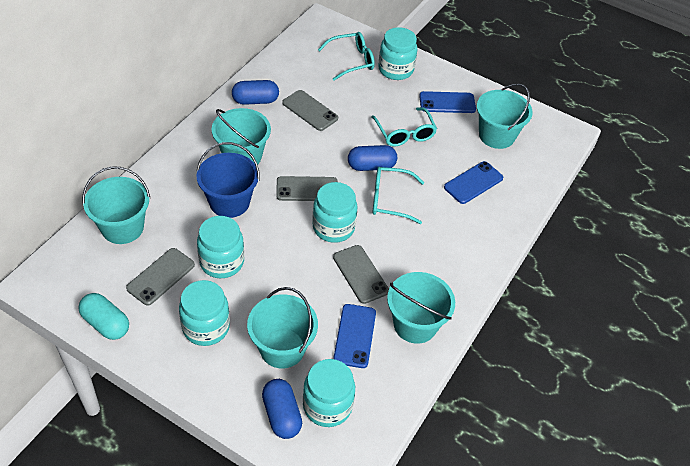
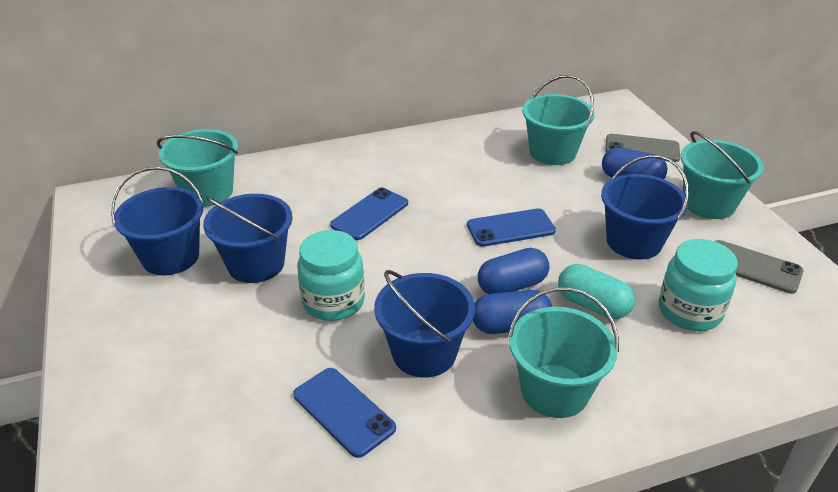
blue bucket: [196,142,260,218] = 1 -> [111,166,204,275] [203,194,293,283] [374,270,475,378] [601,155,689,260] = 4
grey phone: [126,248,195,306] [276,176,338,201] [282,90,338,131] [333,245,389,304] = 4 -> [605,134,680,162] [714,240,804,294] = 2
turquoise bucket: [82,166,150,244] [212,108,271,164] [247,287,318,368] [387,272,455,344] [477,83,533,149] = 5 -> [157,129,238,207] [508,287,619,418] [522,75,595,165] [681,131,764,219] = 4
turquoise glasses: [318,32,375,81] [371,107,437,147] [372,167,424,224] = 3 -> none = 0
turquoise jar: [179,280,230,346] [197,216,244,278] [303,359,355,427] [312,182,358,243] [378,27,417,80] = 5 -> [297,230,365,321] [659,239,738,331] = 2

